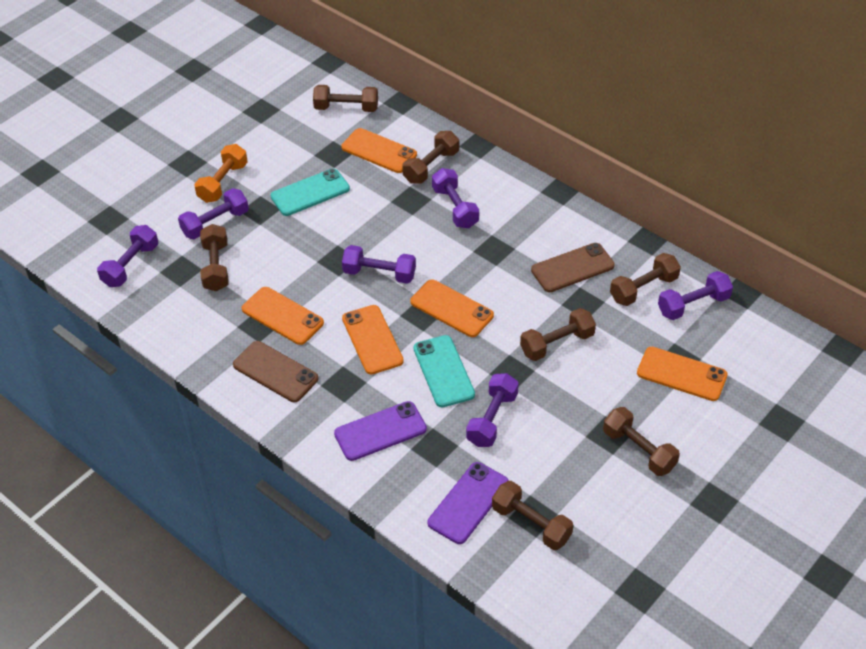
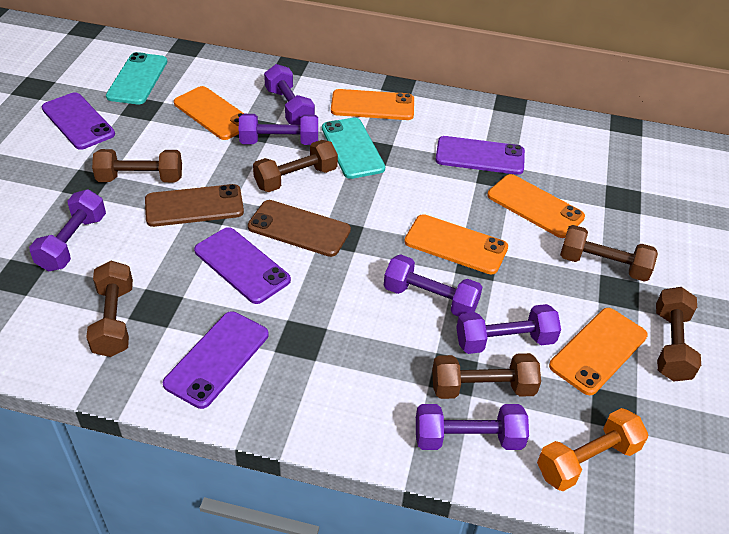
brown dumbbell: [200,224,229,291] [313,85,378,112] [402,131,459,184] [492,481,573,550] [520,308,596,361] [603,407,680,476] [610,253,681,306] = 7 -> [86,261,133,357] [92,149,182,182] [253,140,338,192] [432,353,541,399] [560,225,658,282] [656,287,701,382] = 6
purple phone: [334,401,427,461] [428,462,509,544] = 2 -> [42,92,115,150] [163,311,269,409] [194,227,291,304] [435,136,525,175] = 4

